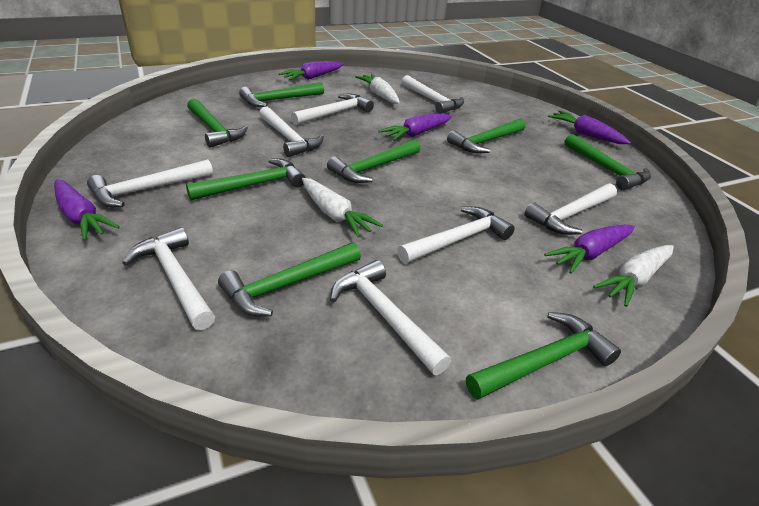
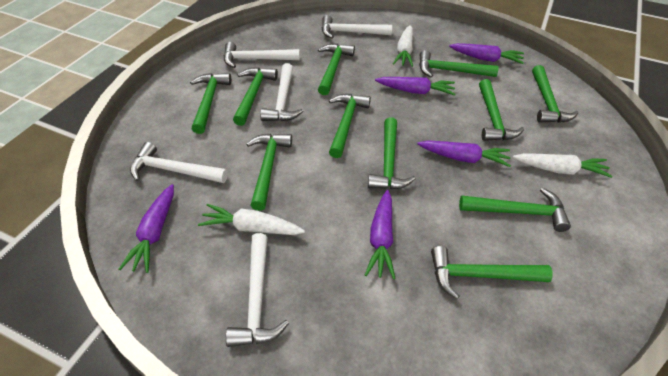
green hammer: [186,158,306,201] [187,99,248,148] [218,242,361,316] [239,82,324,107] [327,139,420,183] [447,118,525,153] [466,312,621,400] [564,134,651,190] = 8 -> [190,73,231,134] [233,67,278,126] [246,133,292,211] [318,43,355,95] [329,94,371,158] [368,117,416,189] [419,50,499,77] [431,246,553,299] [459,188,571,232] [479,79,524,141] [532,65,578,123] = 11
white hammer: [87,159,213,207] [122,227,215,330] [259,106,324,157] [291,94,374,125] [330,260,451,375] [397,206,515,264] [402,75,464,114] [525,183,617,235] = 8 -> [130,142,228,183] [224,42,300,68] [226,233,289,347] [260,63,303,121] [322,15,392,39] = 5

